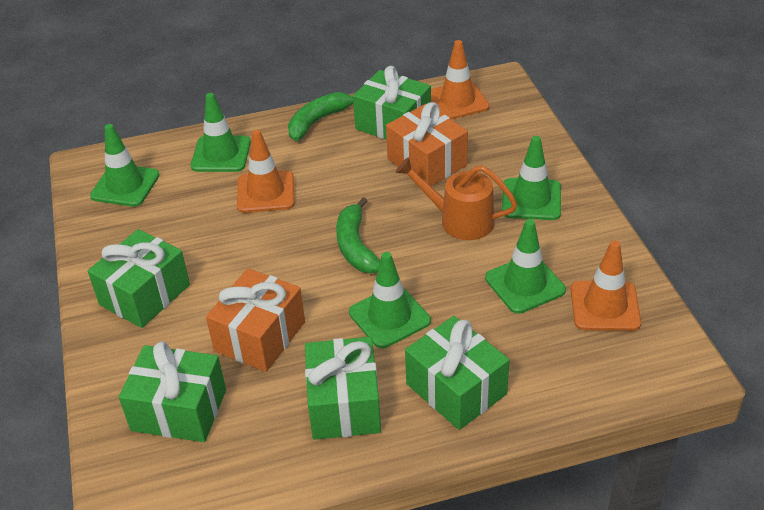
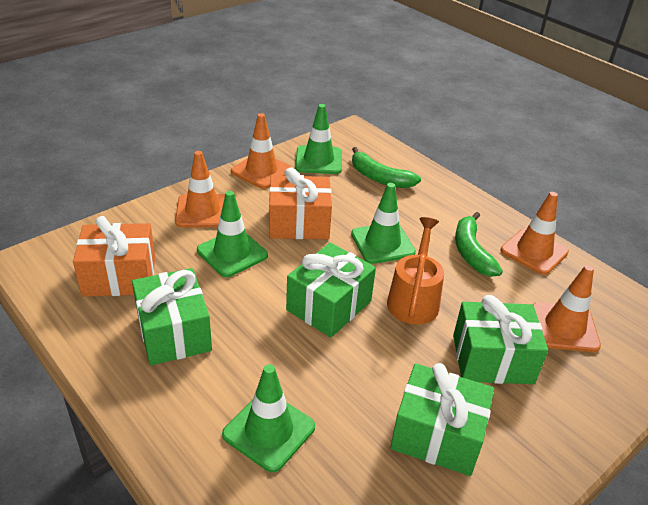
green gift: [88,229,190,328] [119,341,226,442] [305,337,381,440] [353,66,431,140] [405,316,510,430] = 5 -> [132,268,212,366] [286,243,376,337] [390,363,494,476] [453,295,548,384] = 4
green traffic cone: [90,124,160,207] [191,93,251,172] [349,252,431,348] [485,219,566,314] [502,136,561,220] = 5 -> [197,191,268,277] [222,364,315,472] [295,104,342,174] [351,183,416,264] = 4
orange traffic cone: [237,130,294,213] [431,40,489,120] [571,241,641,331] = 3 -> [175,151,225,227] [231,113,291,189] [501,192,569,275] [533,265,601,352] = 4

